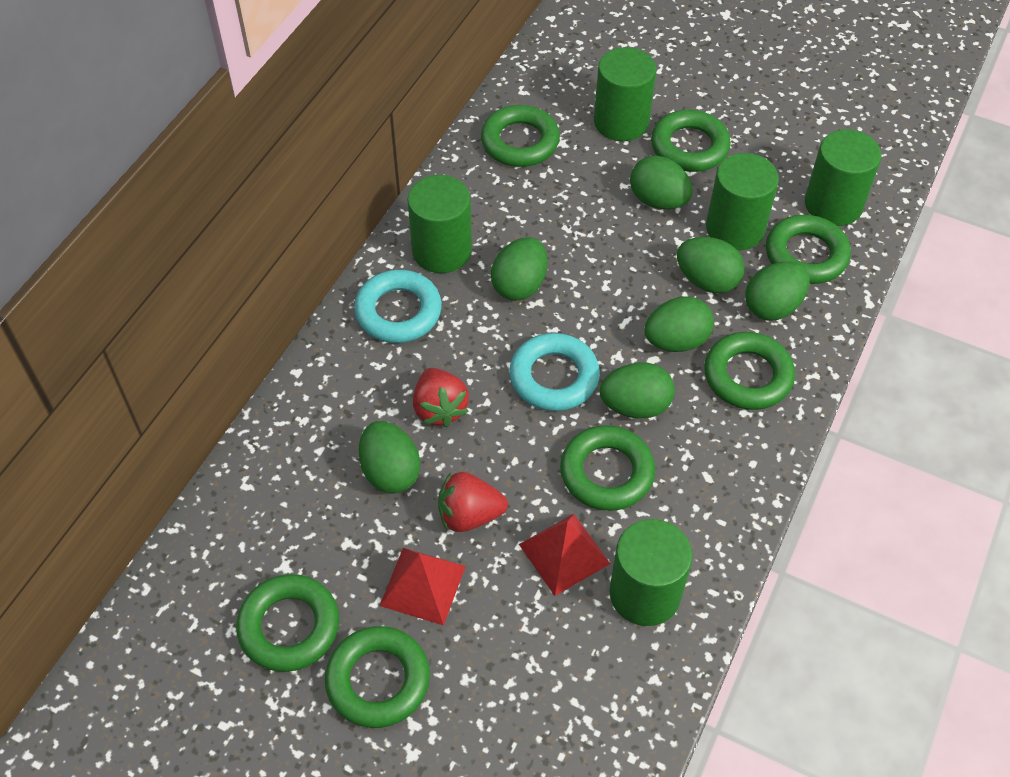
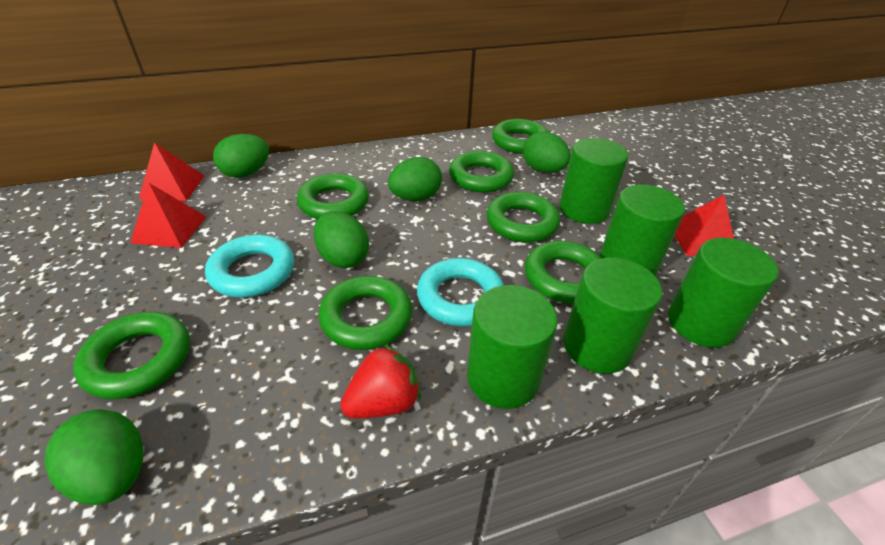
green egg: [359,421,420,494] [491,237,548,301] [600,362,675,418] [630,156,693,209] [645,296,714,352] [677,237,744,293] [745,261,810,321] = 7 -> [44,409,144,505] [213,134,269,178] [314,211,369,268] [388,157,442,201] [523,131,571,173] = 5
red pyramid: [380,548,466,626] [519,514,610,596] = 2 -> [130,183,207,248] [139,142,205,201] [674,195,734,256] = 3
red strawberry: [413,368,469,427] [438,472,508,532] = 2 -> [340,345,421,418] = 1

